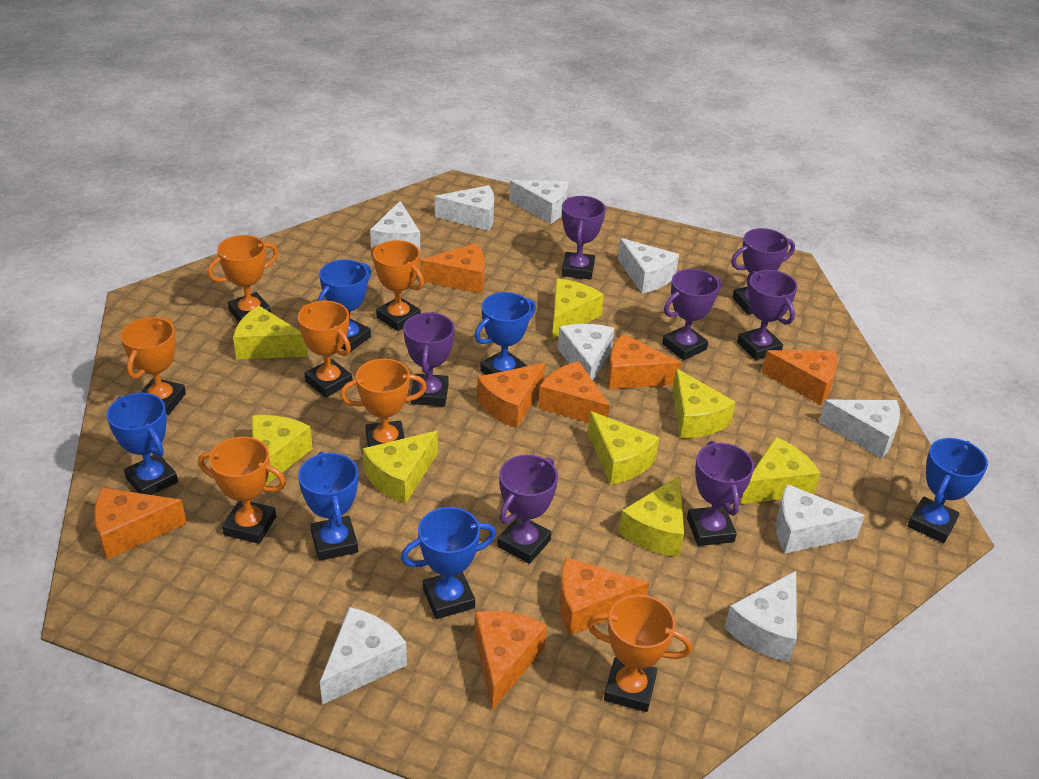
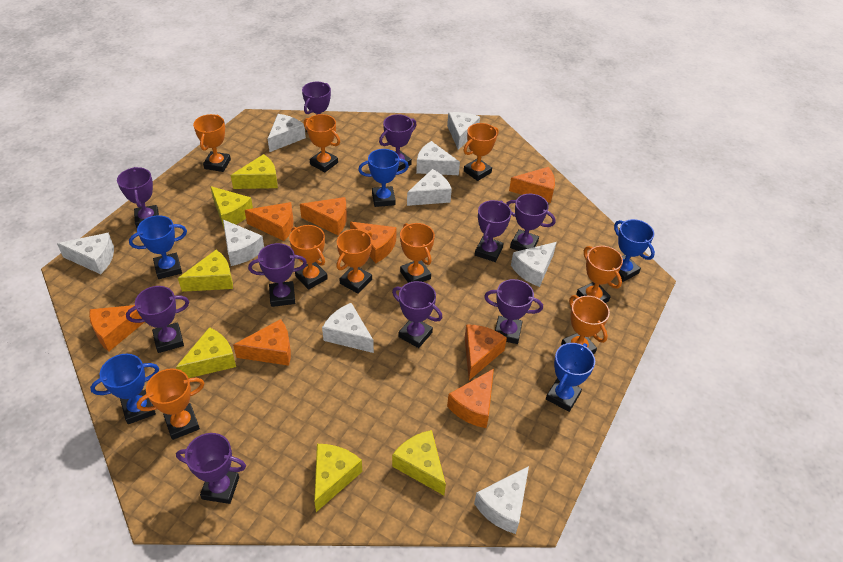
blue trophy: [106,393,178,495] [298,452,358,561] [318,259,371,352] [401,507,496,619] [475,292,536,375] [908,438,988,543] = 6 -> [90,354,159,424] [129,215,187,279] [358,149,409,207] [546,343,595,412] [614,219,655,282] = 5
orange trophy: [120,317,186,415] [198,437,286,544] [208,235,278,322] [298,300,353,397] [340,358,427,447] [371,240,424,331] [587,595,692,712] = 7 -> [136,368,205,440] [193,114,231,172] [289,225,328,290] [304,114,340,172] [336,229,372,294] [400,223,435,283] [464,123,499,181] [561,295,610,354] [576,246,623,303] = 9
purple trophy: [404,312,455,406] [497,455,558,564] [562,196,606,280] [662,269,722,360] [687,441,754,546] [731,228,795,315] [737,270,797,360] = 7 -> [117,167,159,228] [126,286,189,353] [176,433,246,504] [248,243,307,307] [302,82,331,132] [379,114,417,172] [392,281,442,348] [475,200,512,262] [484,279,543,344] [506,194,556,251] = 10
yellow cheese: [233,306,307,360] [251,415,313,485] [363,431,438,504] [552,279,604,339] [588,411,659,485] [619,476,684,557] [672,368,735,438] [741,437,820,504] = 8 -> [176,327,236,378] [178,250,233,292] [210,186,253,228] [231,154,278,189] [314,444,362,512] [392,430,446,495] = 6

